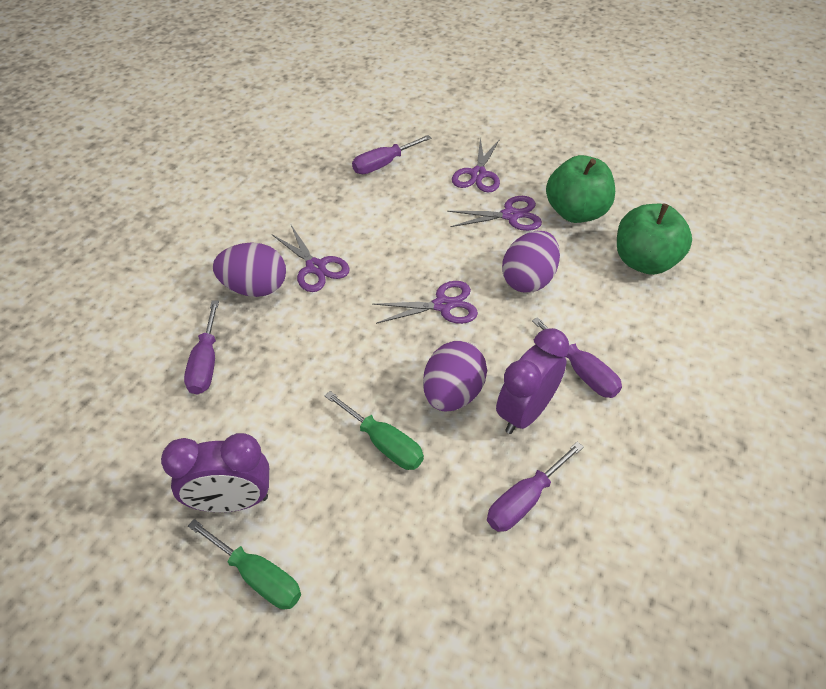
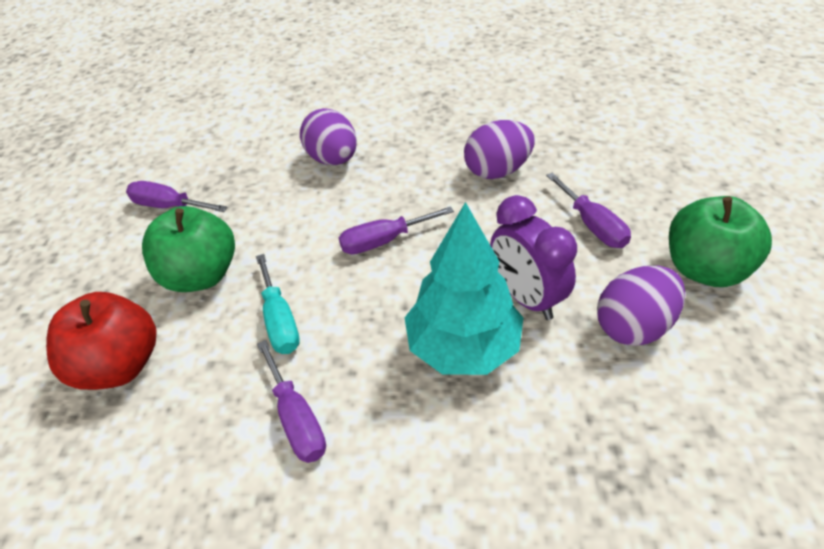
green screwdriver: [188,519,301,609] [325,391,424,470] = 2 -> none = 0
purple clock: [161,433,269,512] [496,328,570,434] = 2 -> [490,195,577,320] = 1
purple scissors: [272,225,350,292] [373,281,478,324] [447,196,542,231] [452,137,500,193] = 4 -> none = 0
red apple: none = 0 -> [46,292,157,390] = 1
turquoise screwdriver: none = 0 -> [256,254,300,354] = 1
turquoise tree: none = 0 -> [404,202,523,375] = 1

